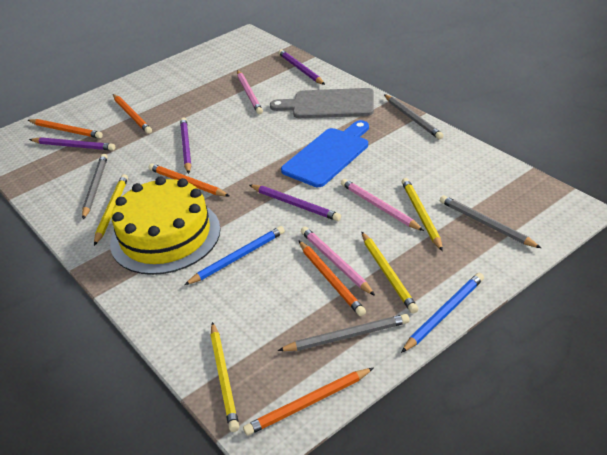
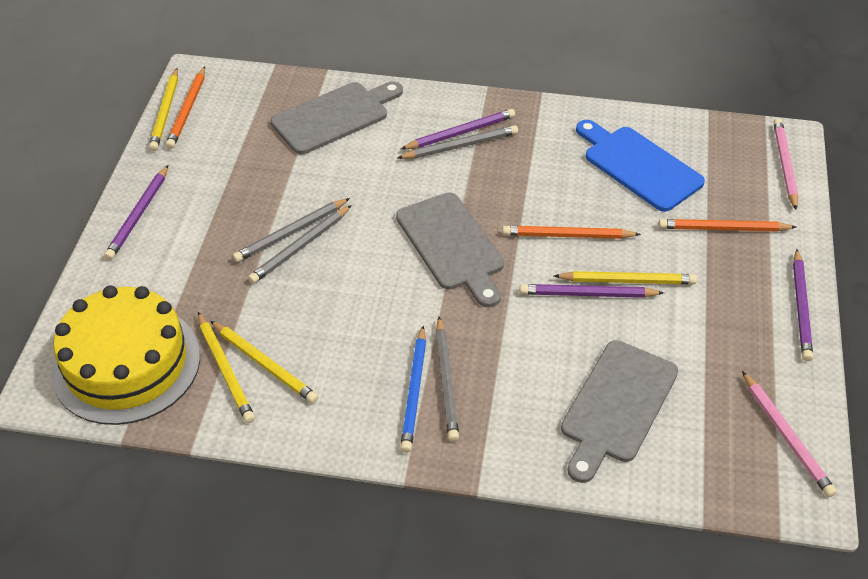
blue pencil: [184,226,285,285] [401,273,484,353] = 2 -> [400,326,426,453] = 1
grey cutting board: [270,88,374,118] = 1 -> [271,81,403,154] [396,192,504,307] [561,340,678,483] = 3
orange pencil: [28,119,103,139] [113,94,152,134] [149,163,229,197] [243,368,373,436] [299,241,366,316] = 5 -> [166,67,205,149] [502,226,641,239] [658,219,796,232] = 3
pink pencil: [237,70,263,114] [301,227,375,296] [341,179,424,231] = 3 -> [742,371,837,497] [773,118,798,210] = 2

